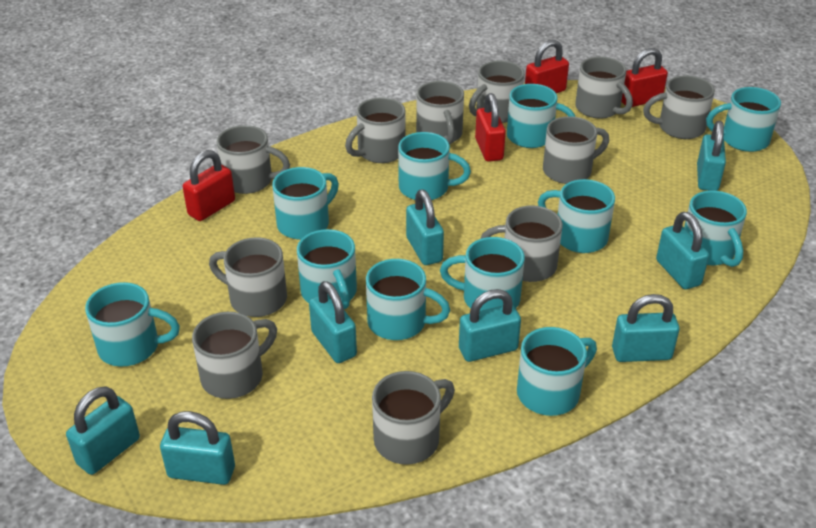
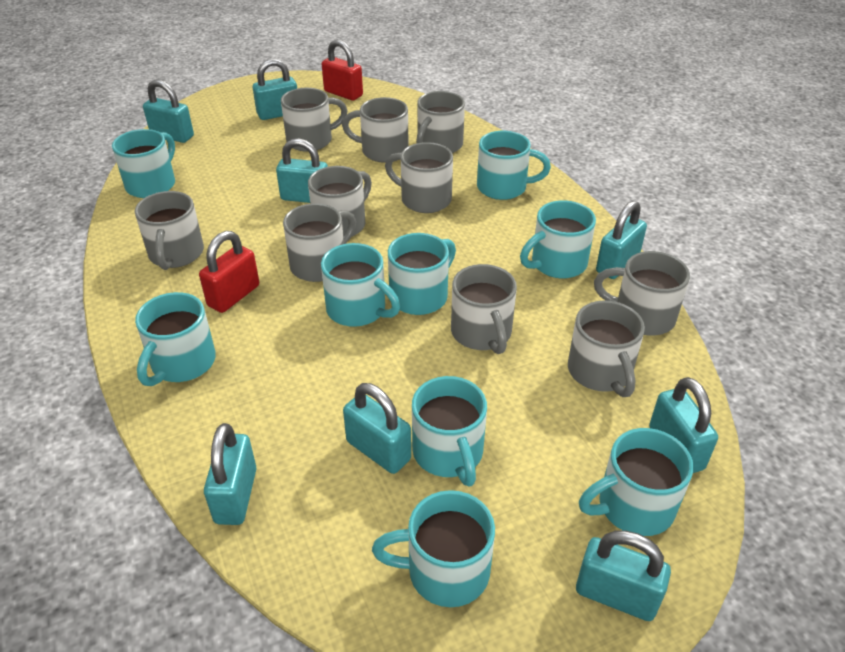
grey mug: [192,312,277,399] [209,237,287,317] [217,125,290,194] [345,97,405,163] [372,371,455,465] [416,81,464,144] [469,61,525,123] [480,206,563,282] [543,116,609,184] [575,57,633,119] [643,76,715,139] = 11 -> [135,191,204,270] [281,88,348,152] [283,203,356,282] [308,166,372,237] [342,97,409,163] [385,142,453,213] [416,91,465,153] [451,264,517,354] [568,300,645,397] [594,251,690,335] = 10
red padlock: [183,150,235,221] [475,93,506,162] [525,40,569,93] [621,48,668,107] = 4 -> [199,231,259,313] [322,40,363,101] = 2
turquoise mug: [85,282,180,367] [272,167,339,240] [297,229,357,309] [366,259,450,340] [398,132,471,200] [440,237,525,311] [507,84,575,148] [517,327,597,416] [538,179,615,253] [684,191,747,267] [706,87,781,152] = 11 -> [112,129,175,198] [135,292,216,386] [321,243,400,327] [372,490,495,607] [388,233,456,315] [412,376,487,487] [477,131,551,200] [520,200,596,278] [579,428,694,536] = 9

